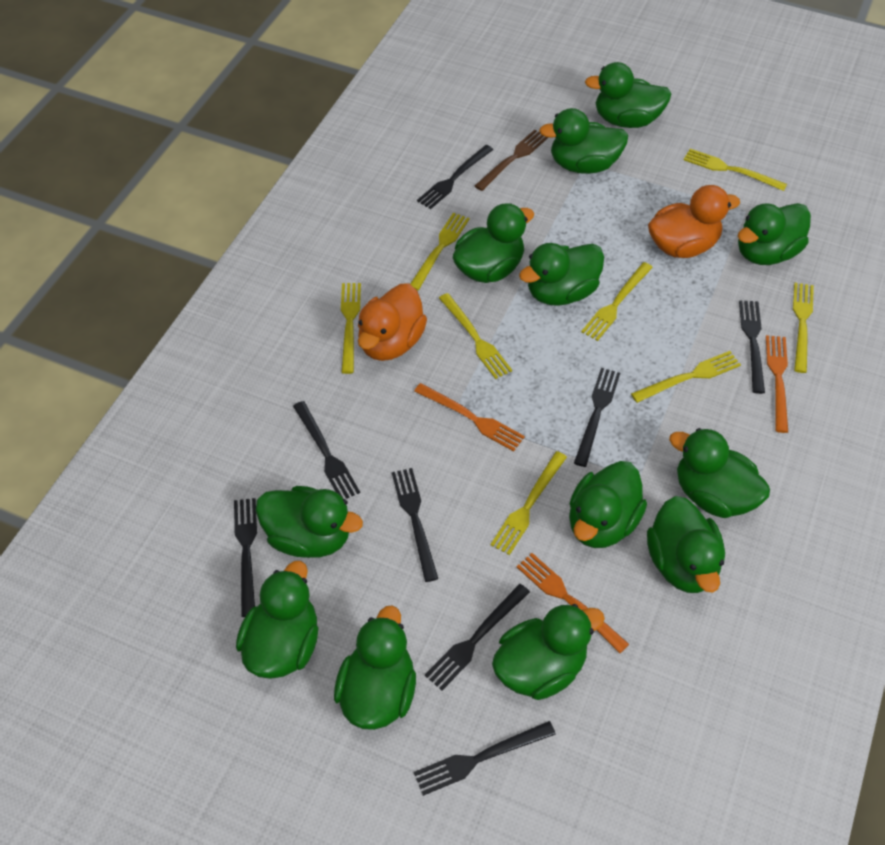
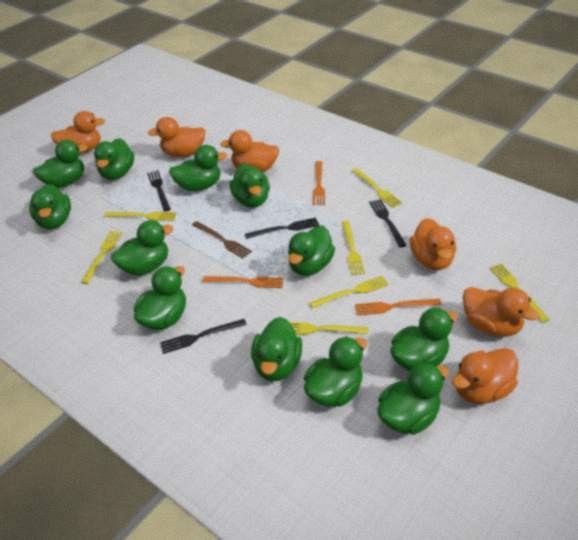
black fork: [234,498,257,617] [293,401,360,499] [392,468,438,582] [414,721,556,796] [417,145,493,209] [425,584,530,691] [574,368,620,467] [739,300,765,394] = 8 -> [147,170,171,212] [160,319,247,354] [245,217,320,239] [369,199,407,247] = 4
orange duck: [358,283,427,361] [648,185,740,258] = 2 -> [51,111,105,154] [148,117,205,157] [220,130,279,172] [410,218,456,270] [452,348,518,404] [463,287,539,337] = 6
yellow fork: [341,283,361,374] [410,213,470,291] [439,293,512,379] [490,451,567,555] [581,262,653,341] [631,351,741,403] [684,149,787,191] [793,283,814,373] = 8 -> [81,231,122,284] [104,212,176,221] [289,322,368,335] [309,276,389,309] [342,221,365,275] [352,168,402,208] [490,263,550,323] = 7

